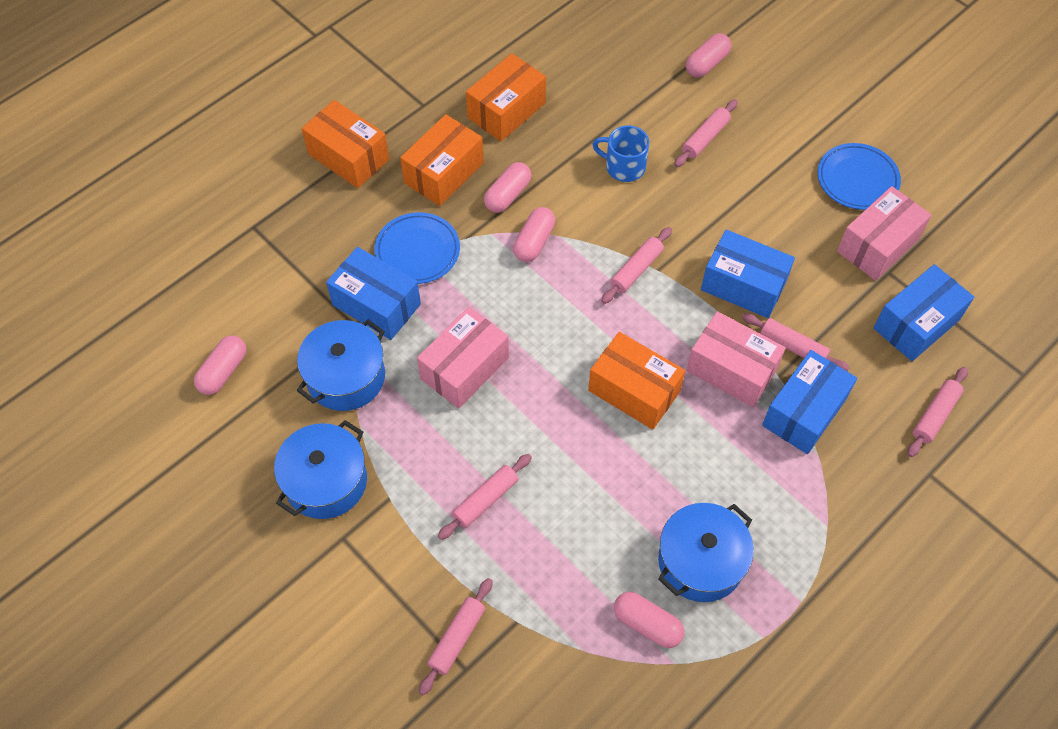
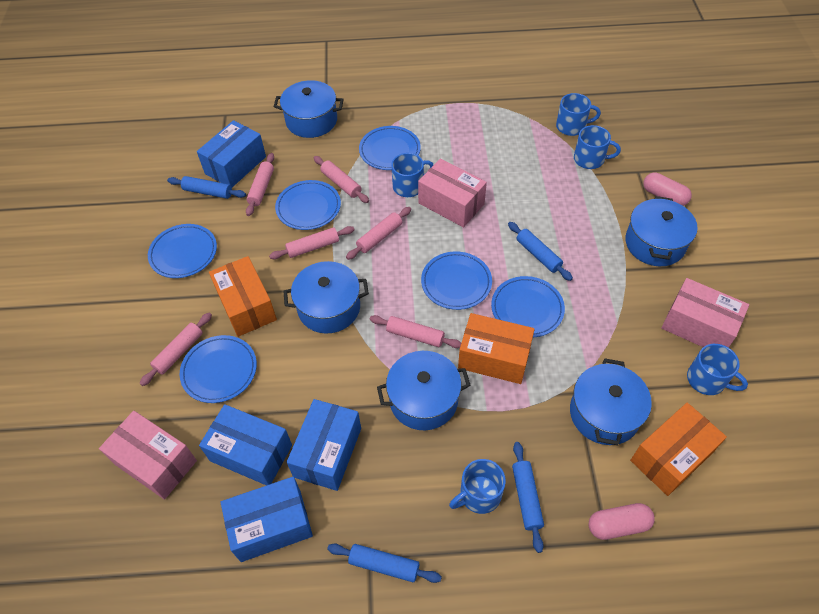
blue mug: [592,126,649,182] = 1 -> [391,153,433,197] [449,459,506,514] [556,93,601,136] [574,125,621,169] [687,344,748,395] = 5
blue plate: [374,212,460,284] [817,143,901,210] = 2 -> [148,224,217,278] [180,335,257,403] [275,180,341,230] [359,126,421,170] [421,251,492,310] [491,276,565,337] = 6
blue pot: [274,420,367,519] [296,319,385,411] [658,503,754,602] = 3 -> [273,80,344,138] [283,261,369,334] [377,351,471,430] [570,358,652,445] [625,196,698,266] = 5
blue rolling pin: none = 0 -> [167,176,246,199] [327,543,442,583] [508,222,573,281] [512,442,544,553] = 4
orange box: [302,100,389,188] [400,114,484,206] [466,53,546,142] [588,332,685,430] = 4 -> [209,256,277,337] [458,313,535,384] [630,403,727,496] = 3
pink capsule: [194,336,247,395] [484,162,531,213] [513,207,555,262] [614,592,684,648] [686,33,731,78] = 5 -> [589,503,655,540] [643,173,692,206] = 2

